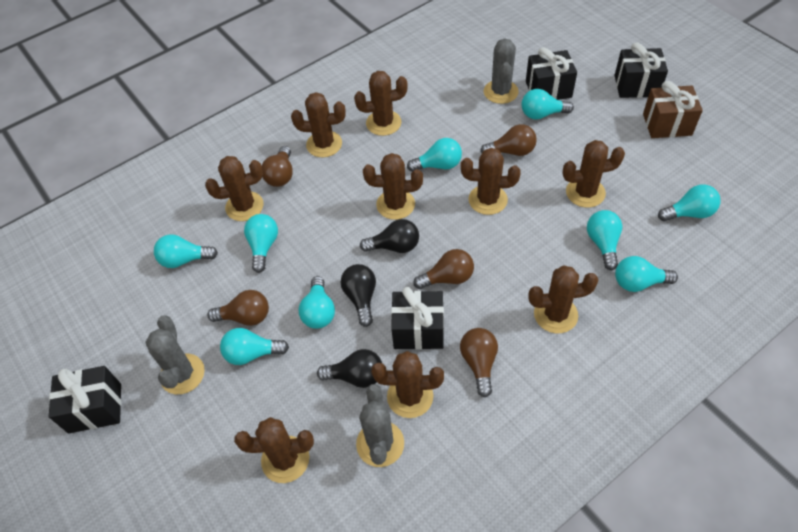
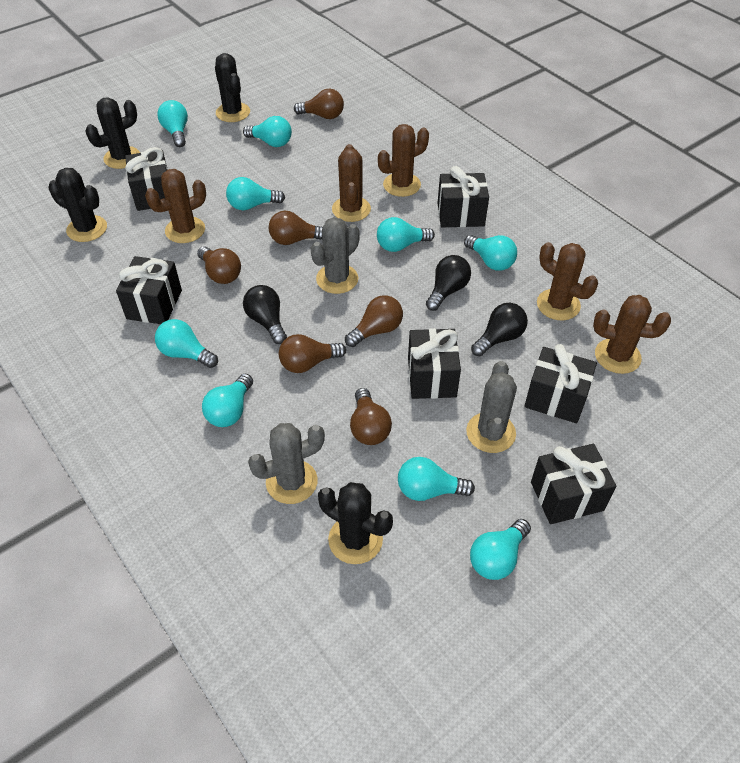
black cactus: none = 0 -> [48,168,107,242] [85,97,140,169] [215,53,250,122] [318,482,393,564] = 4
black gift: [49,366,121,434] [391,287,444,350] [526,47,577,100] [615,43,668,98] = 4 -> [116,256,182,324] [125,147,168,211] [408,328,461,399] [438,166,489,227] [524,344,597,423] [531,444,616,524] = 6
brown cactus: [205,156,264,221] [234,417,314,483] [291,92,346,157] [354,71,408,136] [363,153,423,220] [371,351,444,418] [461,148,521,215] [528,266,598,333] [562,140,625,208] = 9 -> [145,169,206,243] [332,144,371,222] [378,124,429,197] [537,242,598,320] [593,295,671,374] = 5
brown gift: [643,81,703,138] = 1 -> none = 0
brown light bulb: [207,290,269,326] [262,146,293,187] [413,249,474,289] [460,328,498,397] [480,124,537,156] = 5 -> [197,246,241,284] [269,211,322,245] [279,334,346,373] [294,89,344,119] [345,295,403,347] [350,388,392,445] = 6

